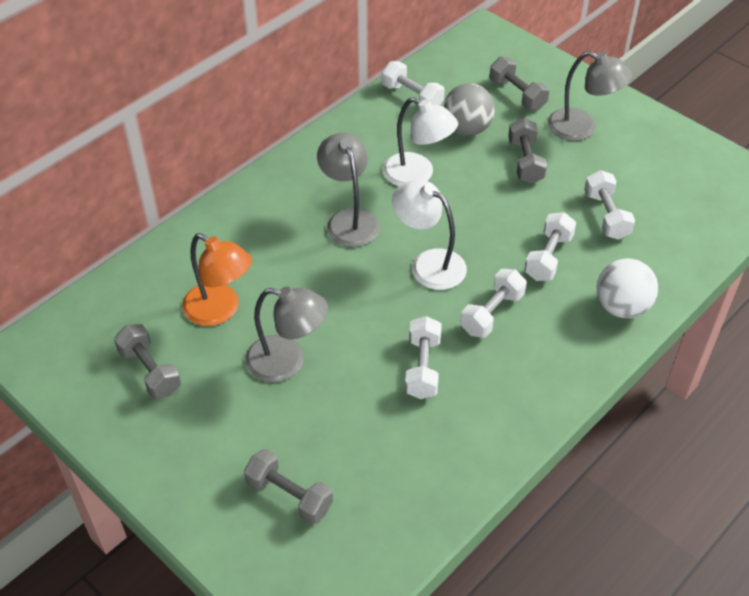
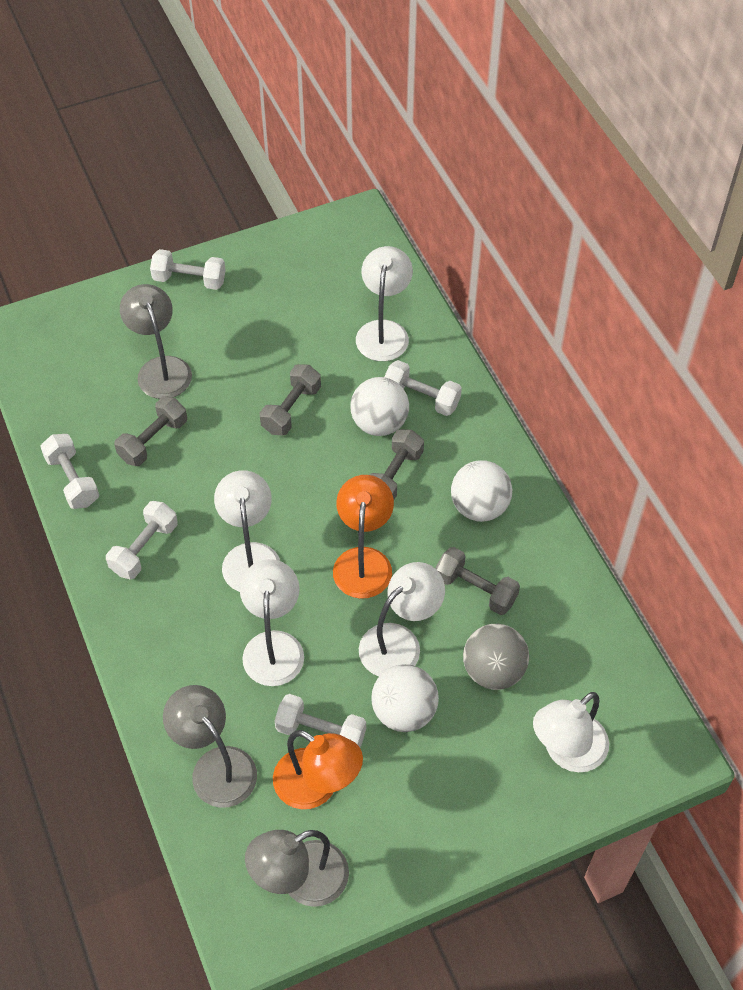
orange lamp: [182,233,252,326] = 1 -> [273,730,363,809] [333,475,394,599] = 2
white ball: [597,258,658,318] = 1 -> [350,377,409,436] [371,664,439,732] [451,460,512,522] = 3
white lamp: [383,97,458,186] [392,179,467,290] = 2 -> [214,470,280,592] [240,559,304,686] [356,246,413,361] [359,562,445,676] [533,692,609,772] = 5

